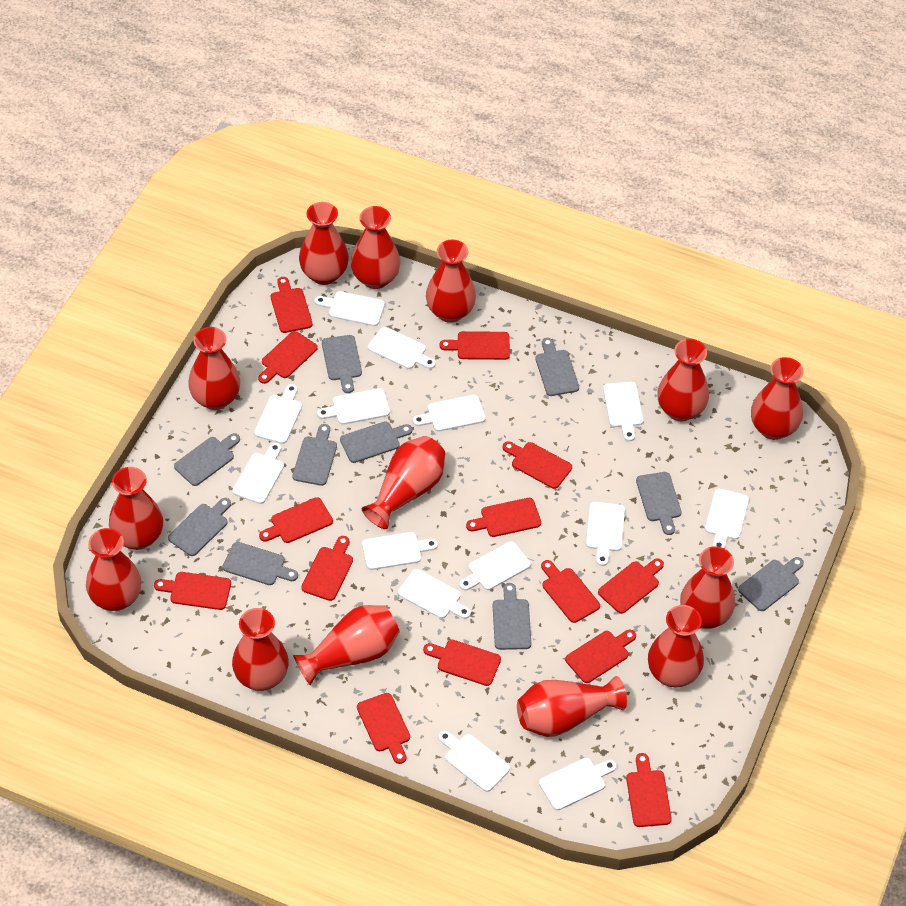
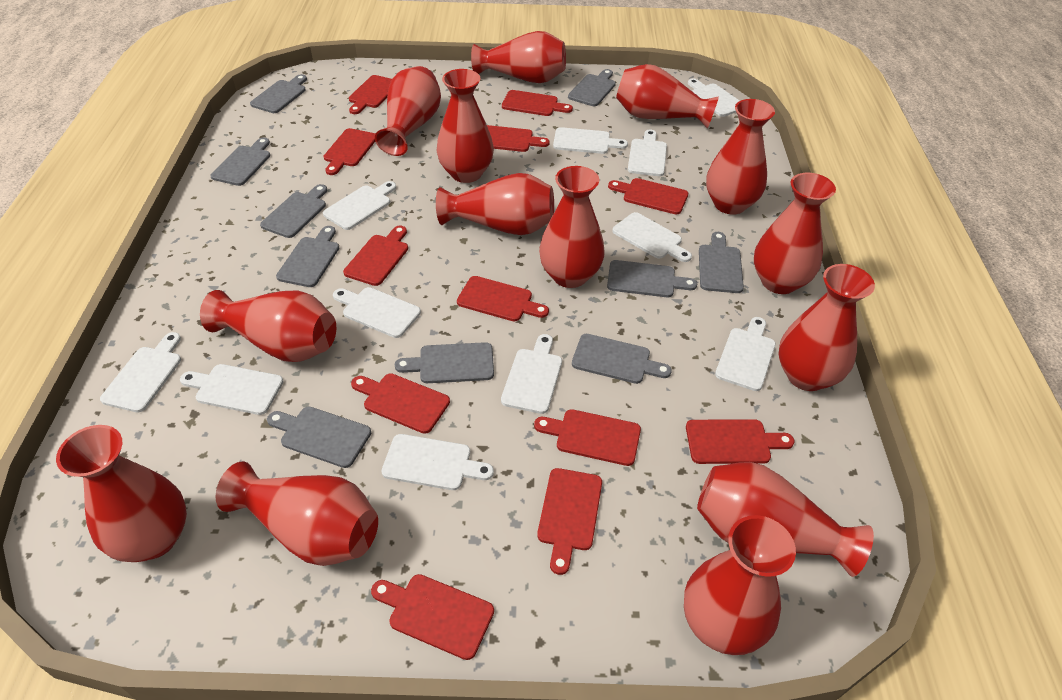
red cutting board: [154,572,231,610] [258,331,318,384] [259,497,333,543] [271,277,312,333] [301,536,353,601] [357,693,410,764] [423,640,501,686] [440,331,510,360] [466,498,541,537] [503,441,572,489] [541,560,600,623] [565,630,636,683] [598,558,664,614] [626,753,672,827] = 14 -> [324,128,375,175] [343,226,408,286] [349,75,392,114] [351,373,450,434] [371,574,494,660] [457,276,549,322] [487,125,550,152] [502,90,573,116] [534,409,641,466] [537,468,602,575] [608,178,688,215] [686,419,795,464] = 12
white cutting board: [232,443,284,504] [254,384,302,444] [315,291,385,326] [317,388,390,425] [362,532,438,570] [368,327,436,369] [398,569,471,619] [413,395,486,431] [438,730,510,792] [459,541,531,591] [539,758,617,810] [586,502,625,566] [603,382,644,441] [705,488,749,548] = 14 -> [100,332,181,412] [180,364,284,415] [323,181,396,230] [333,287,421,338] [381,434,494,490] [501,334,562,414] [553,127,628,154] [612,212,692,262] [628,130,667,176] [688,78,740,117] [715,317,776,391] = 11

